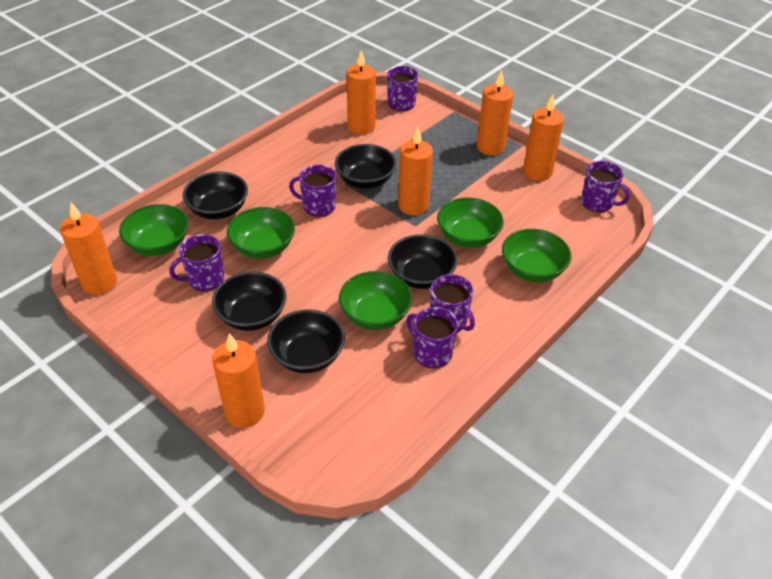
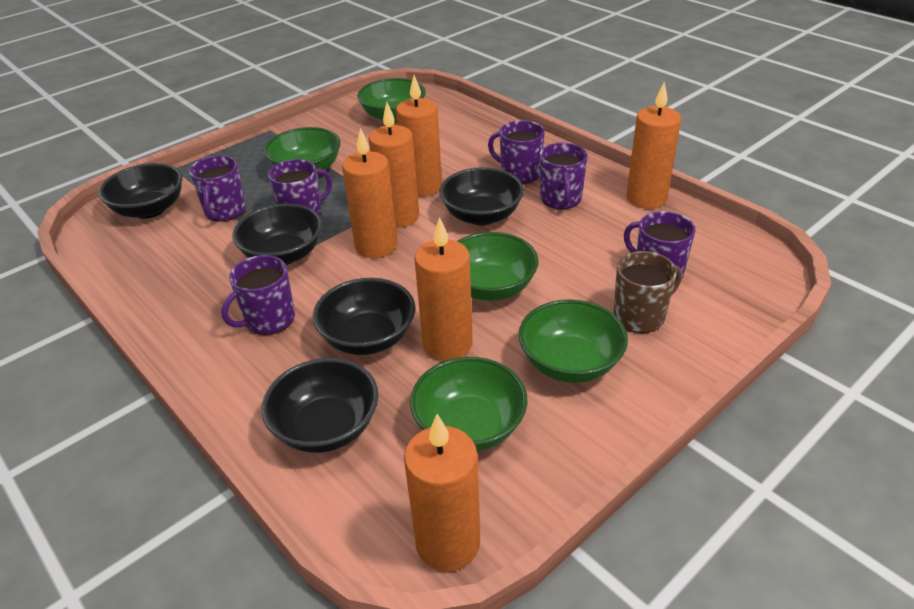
brown mug: none = 0 -> [614,251,682,333] = 1

